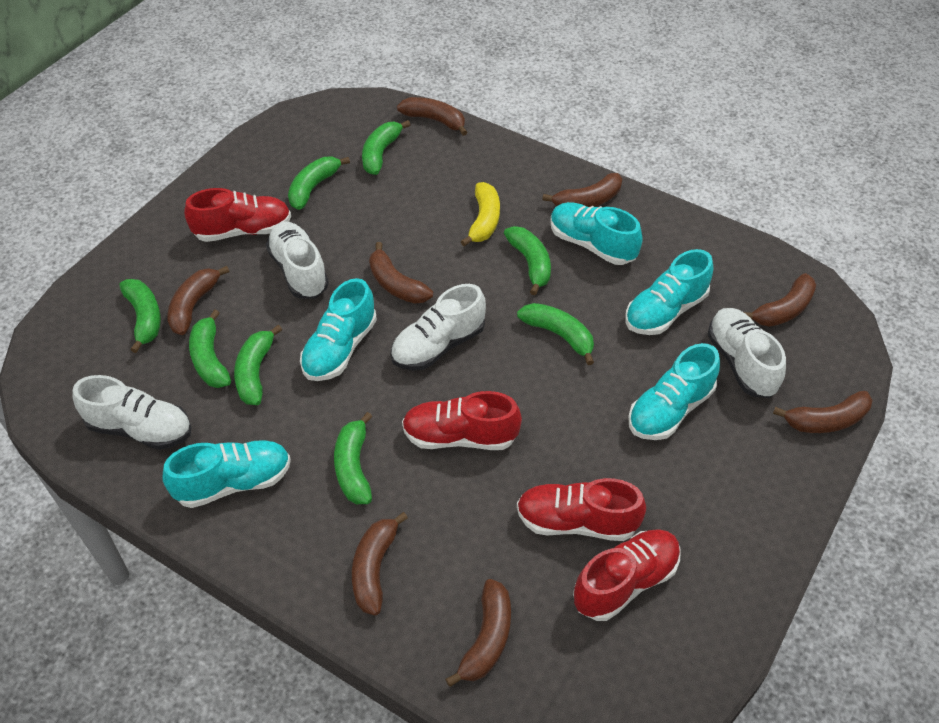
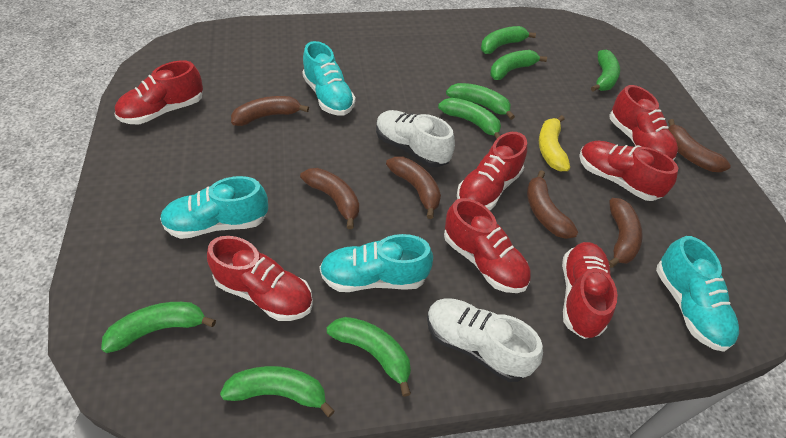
brown banana: [167,266,230,335] [352,512,408,615] [369,242,433,304] [397,97,468,136] [445,579,511,687] [542,173,622,207] [744,273,816,327] [773,391,873,433] = 8 -> [231,96,309,126] [300,168,359,229] [386,156,441,219] [527,170,578,239] [609,198,643,268] [668,119,731,172] = 6
red shoe: [184,188,291,242] [402,391,522,450] [517,478,646,541] [573,529,681,621] = 4 -> [114,60,203,124] [207,236,313,321] [444,198,531,293] [457,132,527,210] [562,242,617,339] [579,141,678,201] [610,85,678,160] = 7
turquoise shoe: [162,440,291,508] [300,278,377,381] [550,202,643,265] [625,249,713,335] [628,343,720,440] = 5 -> [160,176,268,239] [302,41,355,115] [319,234,433,292] [656,236,739,352] = 4
white shoe: [72,375,192,450] [266,222,329,299] [390,284,486,371] [707,308,786,398] = 4 -> [376,110,455,167] [427,298,543,382] = 2

